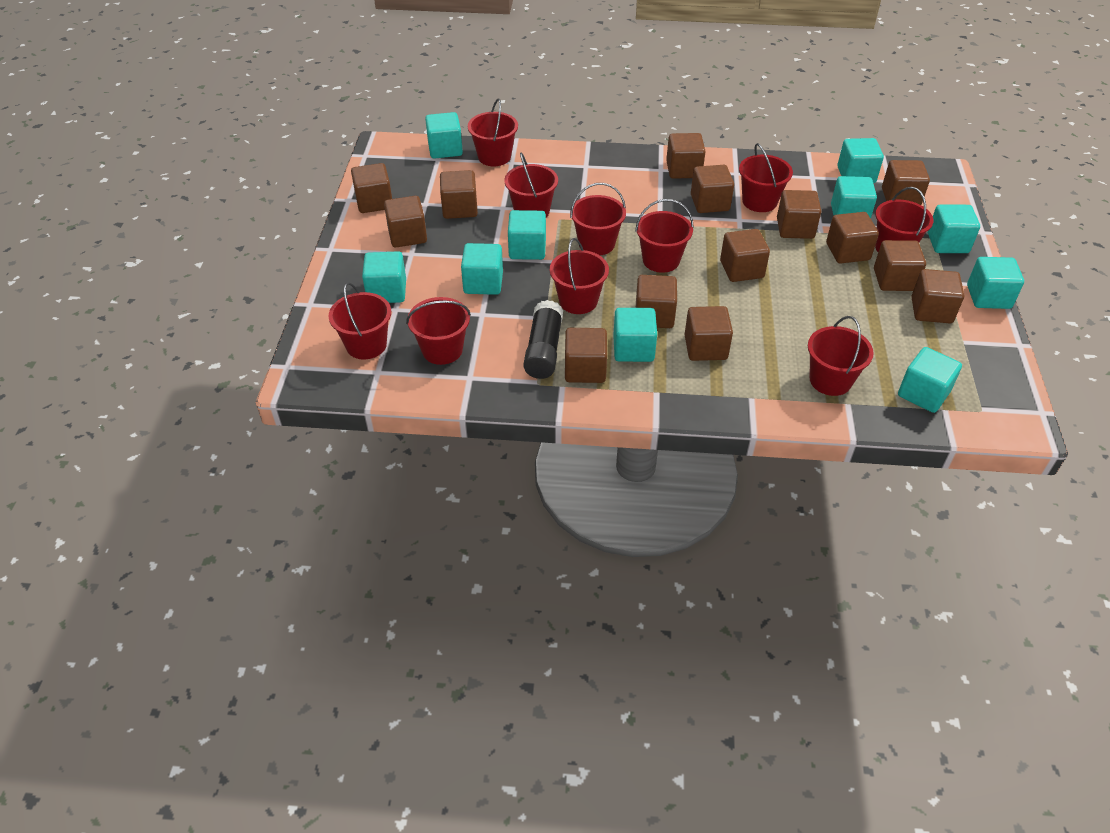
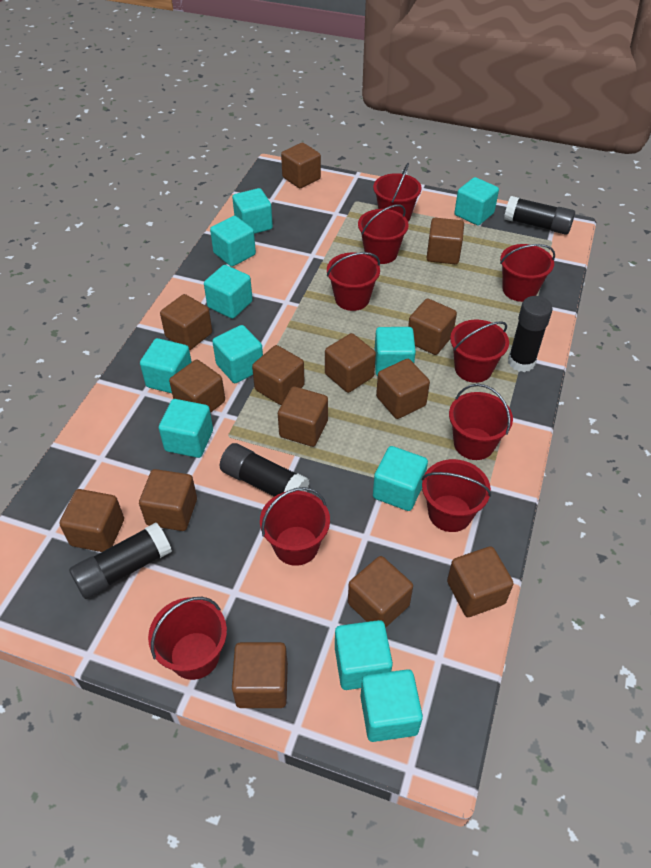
black glue stick: [523,300,563,379] = 1 -> [69,522,172,599] [220,443,309,497] [504,196,575,235] [508,296,553,372] = 4
red bucket: [328,282,391,359] [406,297,471,365] [468,98,518,166] [504,153,558,218] [550,238,609,314] [570,183,626,255] [635,199,694,273] [739,143,793,212] [808,316,874,396] [875,187,934,252] = 10 -> [148,597,227,680] [260,487,330,566] [327,252,380,311] [358,204,409,264] [373,163,422,222] [421,459,491,532] [449,384,513,460] [450,320,509,383] [500,244,555,302] = 9
turquoise cube: [362,251,406,303] [425,112,463,159] [461,243,503,295] [508,210,546,260] [613,308,657,362] [831,176,877,219] [837,138,884,183] [898,347,962,413] [928,204,980,253] [967,257,1024,309] = 10 -> [140,338,192,393] [159,399,213,458] [204,265,253,319] [210,216,256,267] [212,325,263,383] [232,188,273,234] [335,620,393,690] [360,669,423,742] [373,446,428,511] [374,327,416,376] [454,177,499,226] = 11

